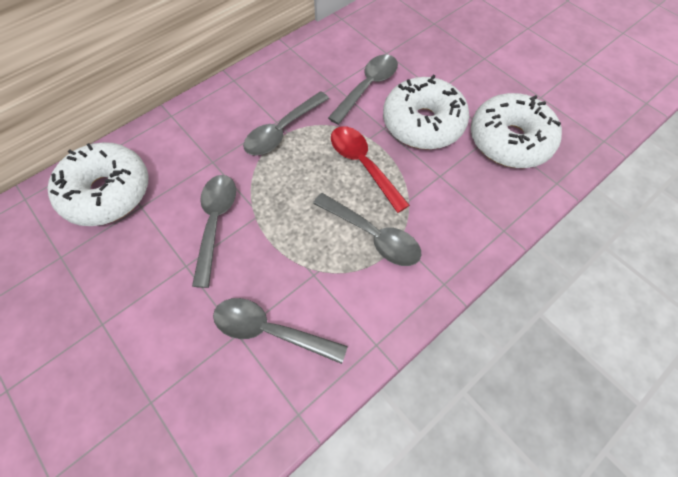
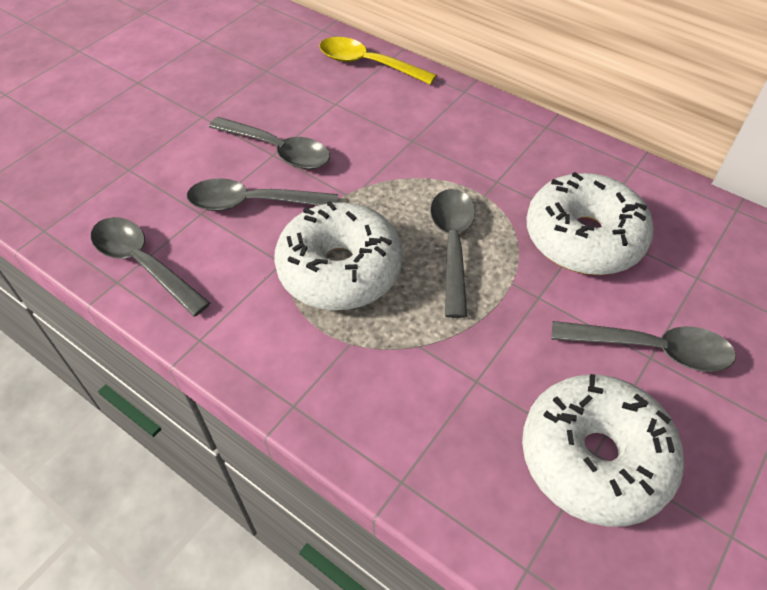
red spoon: [331,126,410,213] = 1 -> none = 0
yellow spoon: none = 0 -> [319,37,436,85] = 1

